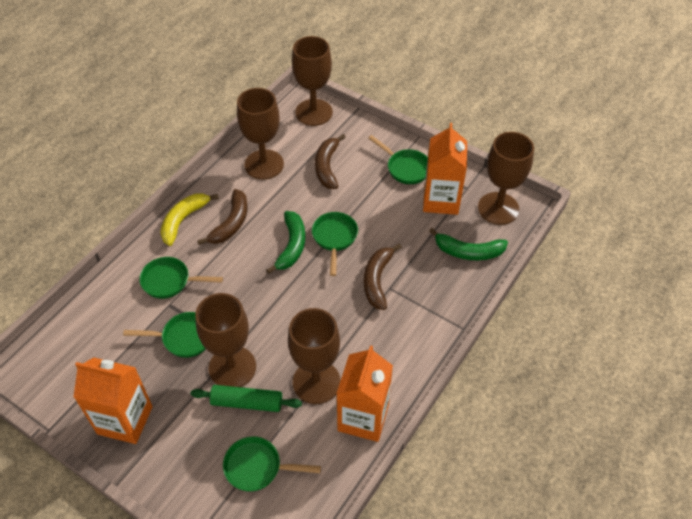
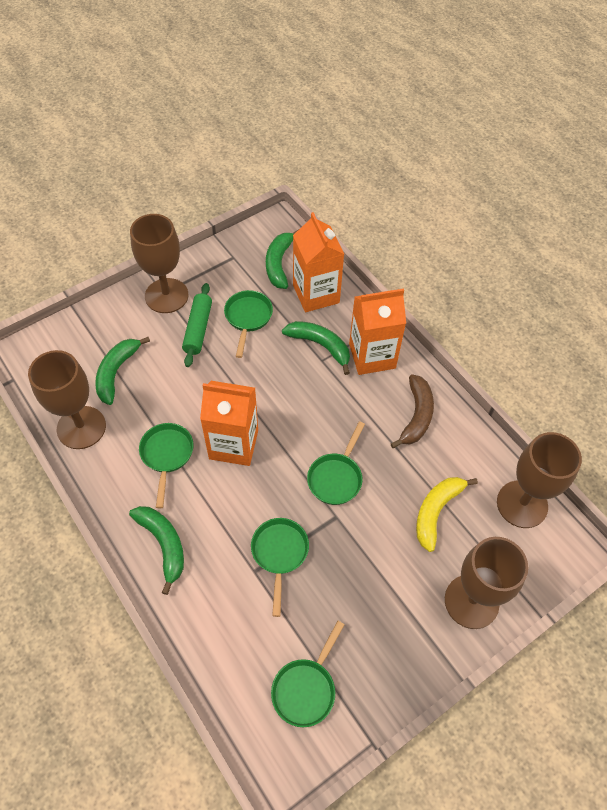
brown banana: [197,189,248,245] [315,134,346,189] [364,244,402,310] = 3 -> [391,374,434,448] = 1
brown goblet: [195,293,256,387] [237,88,284,180] [288,308,340,404] [292,36,333,126] [478,132,534,225] = 5 -> [28,350,106,449] [130,214,189,313] [445,537,528,629] [497,432,582,528] = 4
green banana: [266,211,305,274] [429,228,508,260] = 2 -> [95,337,150,405] [129,506,184,595] [266,229,299,289] [282,321,350,375] = 4

